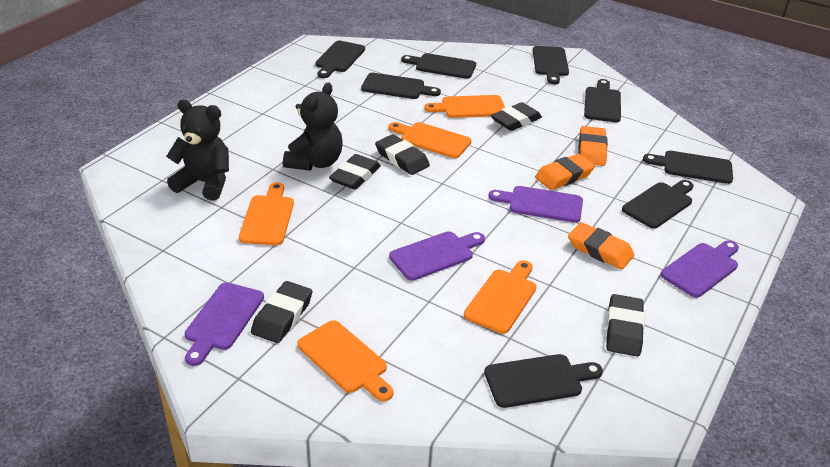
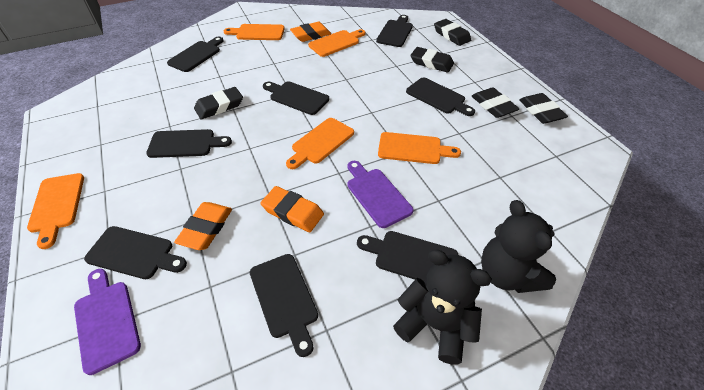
purple cutting board: [185,282,264,366] [389,231,485,281] [488,186,583,223] [661,240,739,298] = 4 -> [74,269,141,375] [347,161,414,228] = 2

